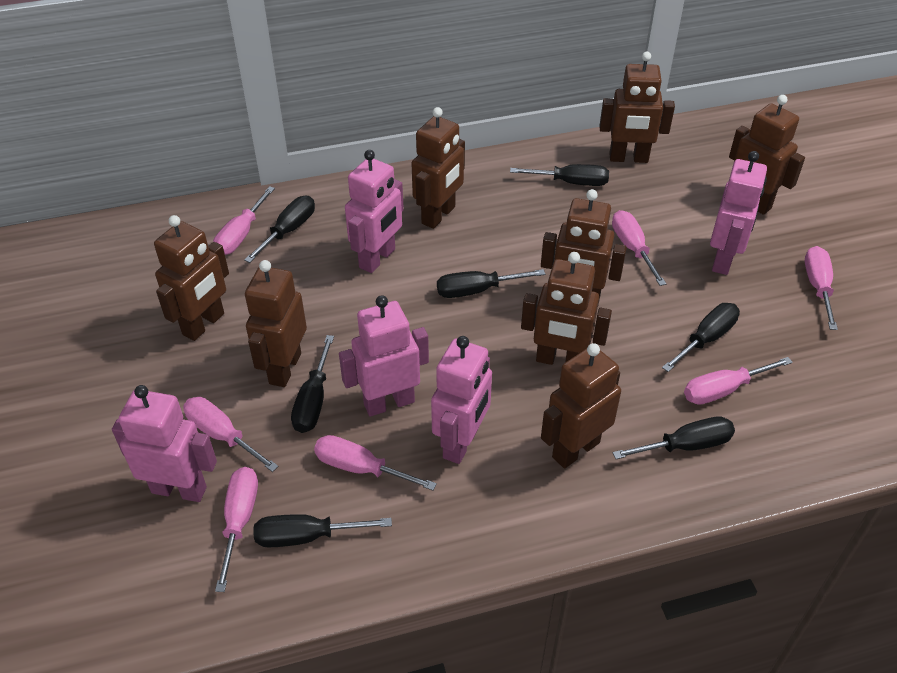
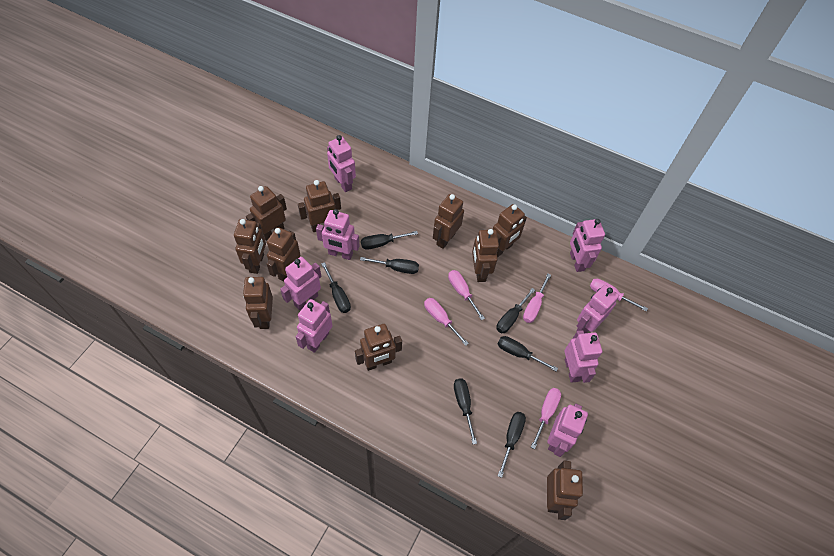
brown robot: [154,215,229,341] [245,260,307,387] [411,107,465,229] [521,252,612,365] [541,189,627,305] [541,343,621,468] [599,51,675,163] [729,95,805,215] = 8 -> [234,219,266,274] [243,277,273,329] [246,186,287,241] [267,227,300,281] [298,180,341,232] [355,324,402,371] [433,194,464,249] [472,229,499,282] [493,204,527,257] [547,461,583,520] = 10
pink robot: [112,385,217,502] [339,295,429,417] [345,150,404,273] [431,336,492,464] [710,151,767,275] = 5 -> [280,257,321,310] [296,299,333,353] [316,209,360,260] [327,135,356,192] [547,404,588,457] [564,330,602,383] [570,219,605,272] [576,285,619,333] = 8
pink screwdriver: [183,397,279,472] [213,186,275,255] [215,467,258,592] [314,435,437,491] [612,210,666,286] [684,357,793,405] [805,246,838,330] = 7 -> [424,298,469,346] [448,270,485,320] [523,274,551,323] [531,388,561,449] [590,279,648,312] = 5

